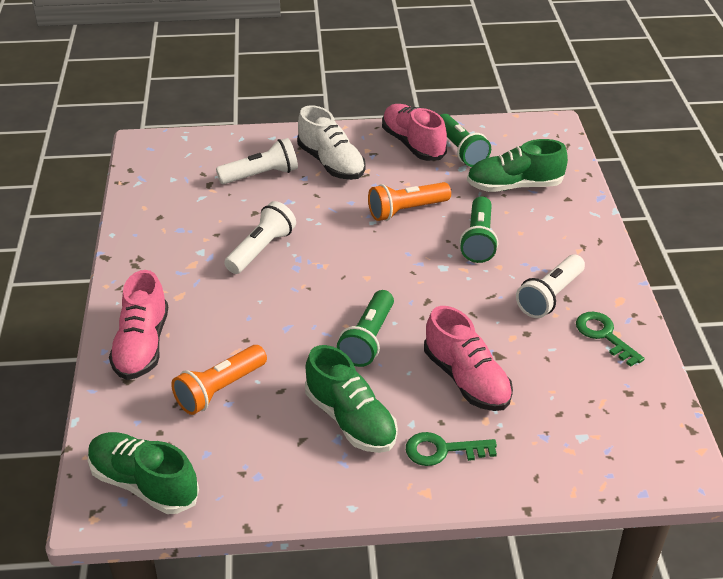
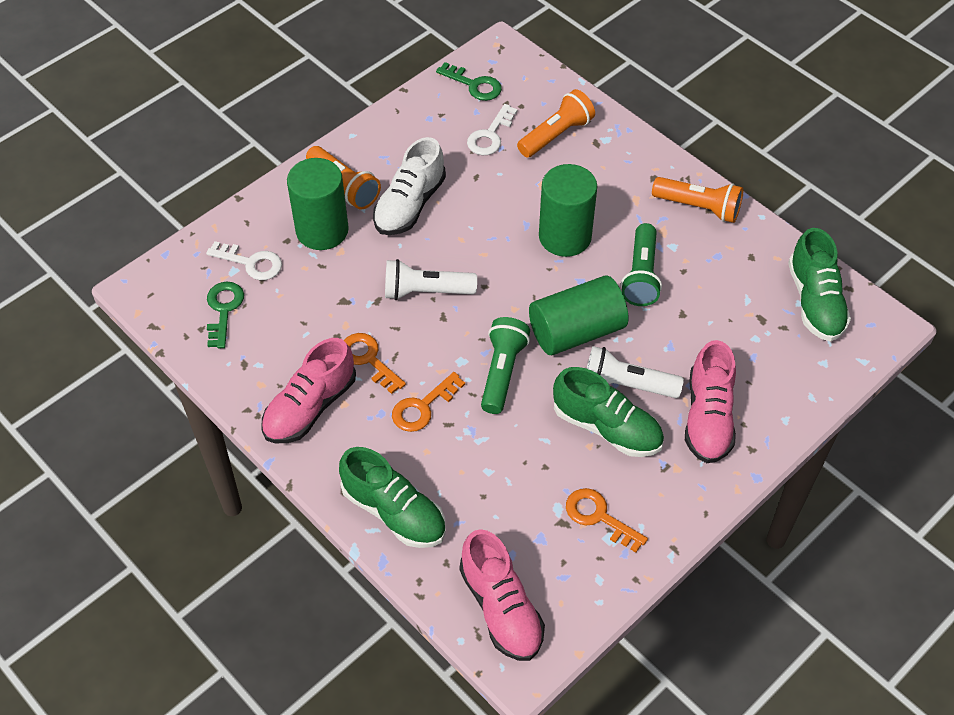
green cylinder: none = 0 -> [287,158,349,250] [529,276,629,355] [539,164,597,257] = 3
green flashlight: [337,290,394,367] [440,114,491,167] [460,196,498,263] = 3 -> [481,317,530,414] [621,223,662,306] = 2
orange flashlight: [171,345,267,415] [368,182,451,221] = 2 -> [306,146,381,210] [517,89,595,158] [652,177,743,223] = 3
orange key: none = 0 -> [344,333,406,394] [392,372,465,432] [566,488,648,552] = 3
white flashlight: [216,138,298,184] [224,201,296,274] [516,254,585,318] = 3 -> [385,259,477,300] [586,346,684,398] = 2
white key: none = 0 -> [206,241,282,280] [467,104,518,155] = 2

